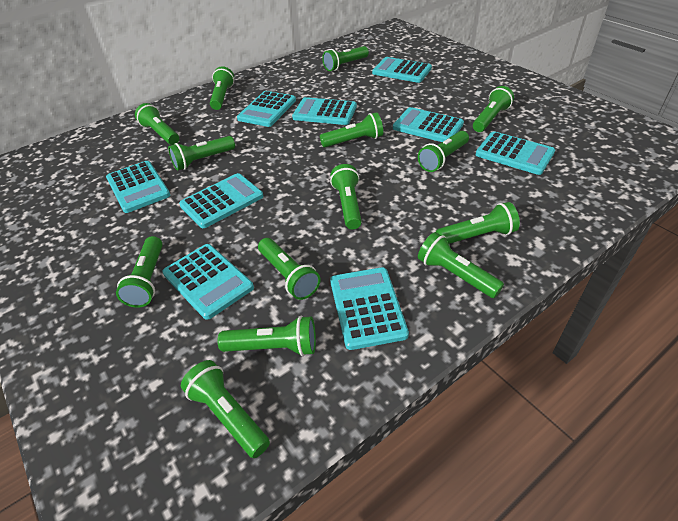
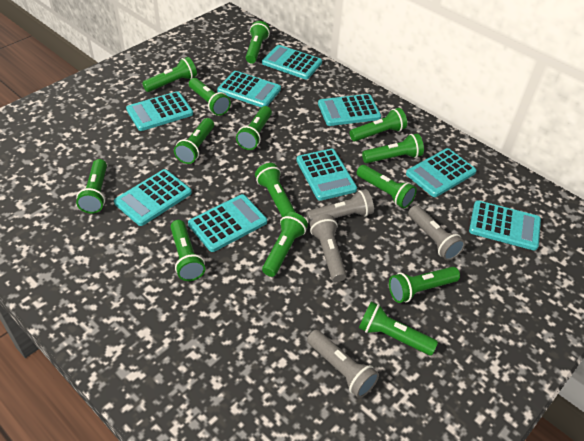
grey flashlight: none = 0 -> [306,190,374,224] [307,330,379,398] [310,214,347,282] [408,205,465,260] = 4

